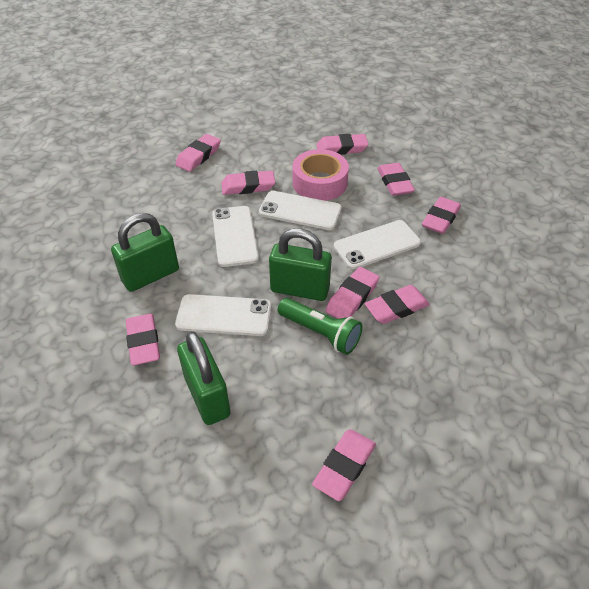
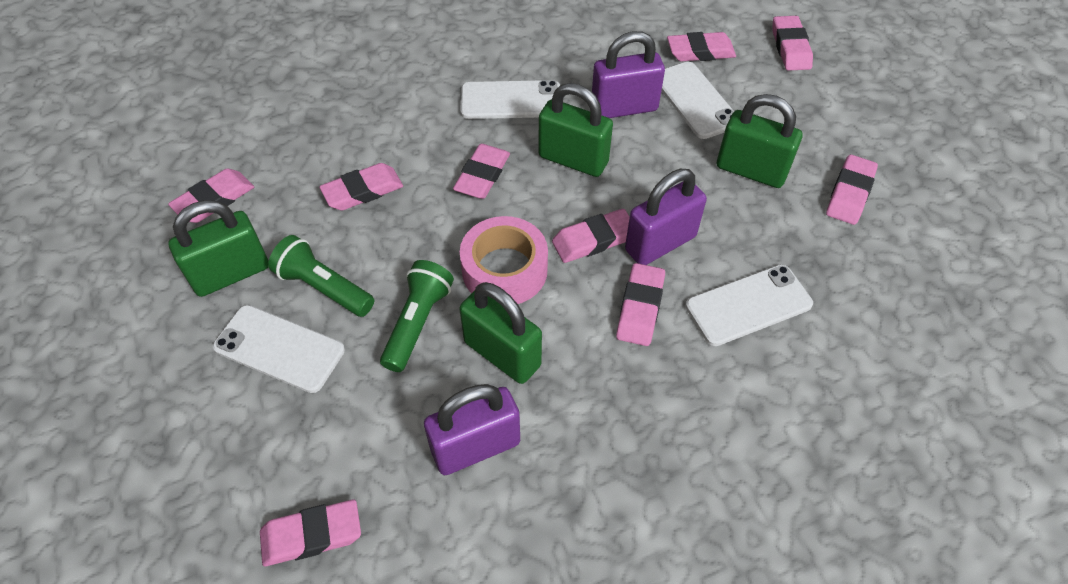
green flashlight: [278,298,363,355] = 1 -> [268,235,374,317] [380,260,454,372] = 2
green padlock: [111,213,179,292] [177,331,231,425] [269,228,332,301] = 3 -> [168,200,269,297] [459,282,542,384] [538,83,613,177] [717,94,803,188] = 4
purple padlock: none = 0 -> [424,384,520,475] [592,31,665,118] [625,169,707,265] = 3

